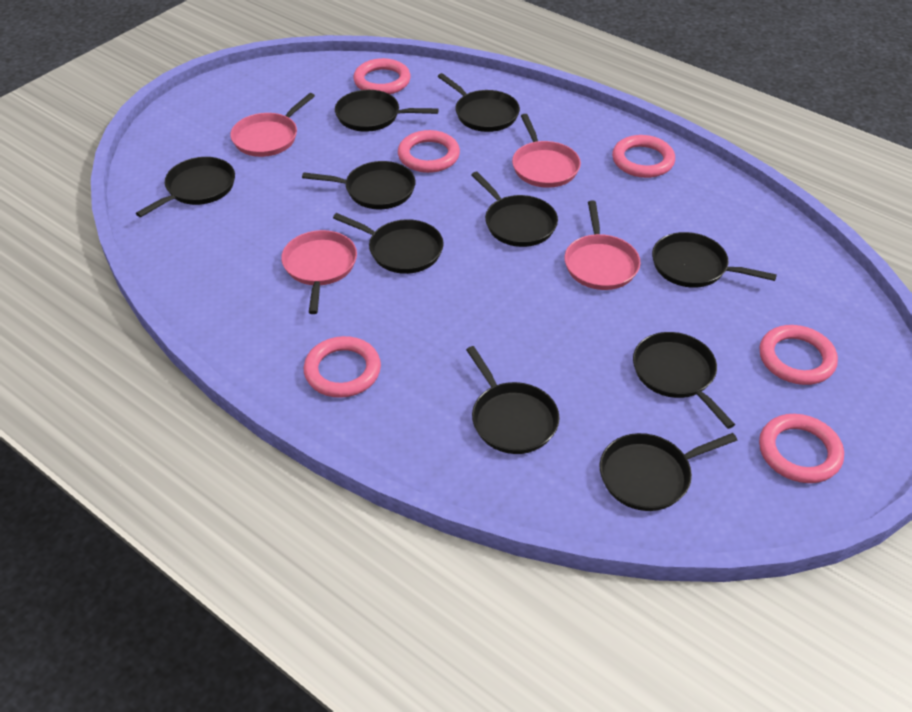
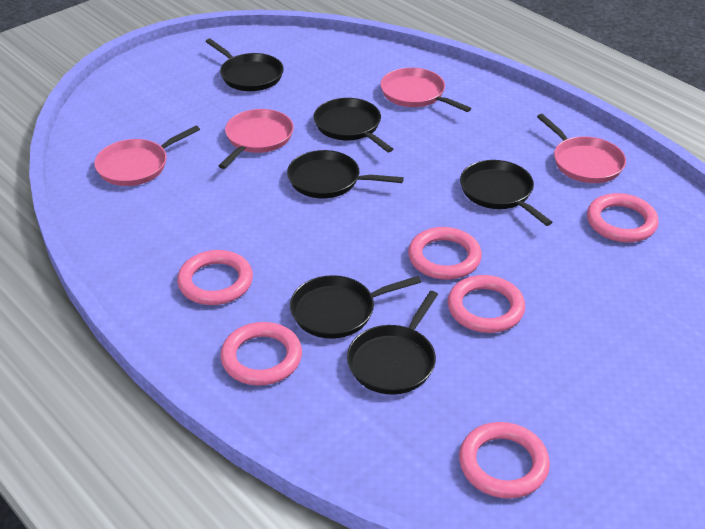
black pan: [136,157,235,217] [302,161,416,209] [333,213,444,274] [335,90,439,132] [438,73,520,132] [466,346,560,454] [471,172,558,247] [600,433,738,511] [633,332,735,429] [652,232,777,288] = 10 -> [205,39,284,91] [287,150,404,198] [290,275,421,339] [314,98,393,152] [347,291,438,395] [460,160,552,226] = 6

